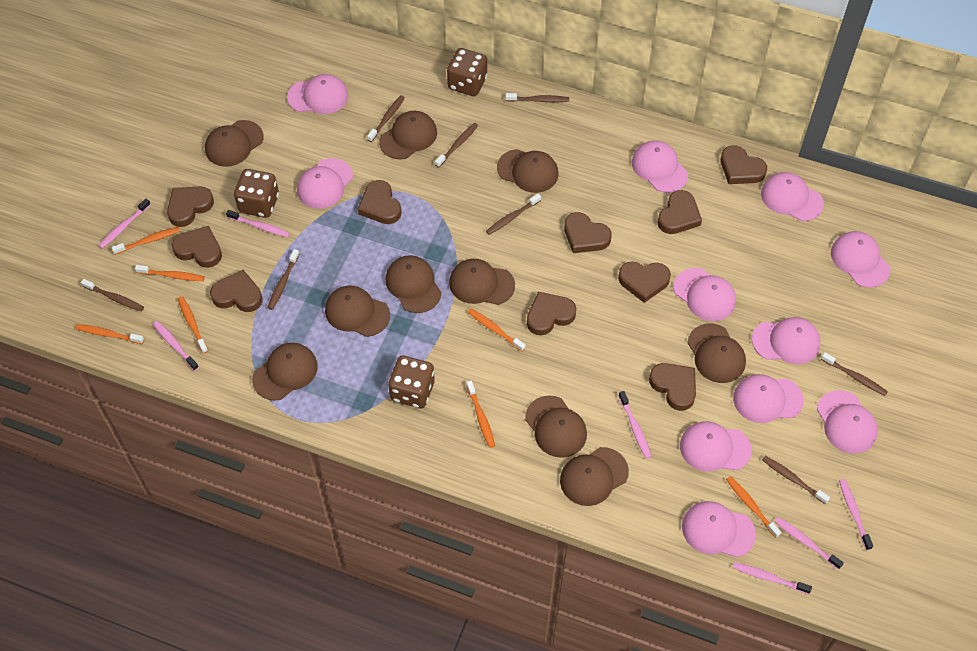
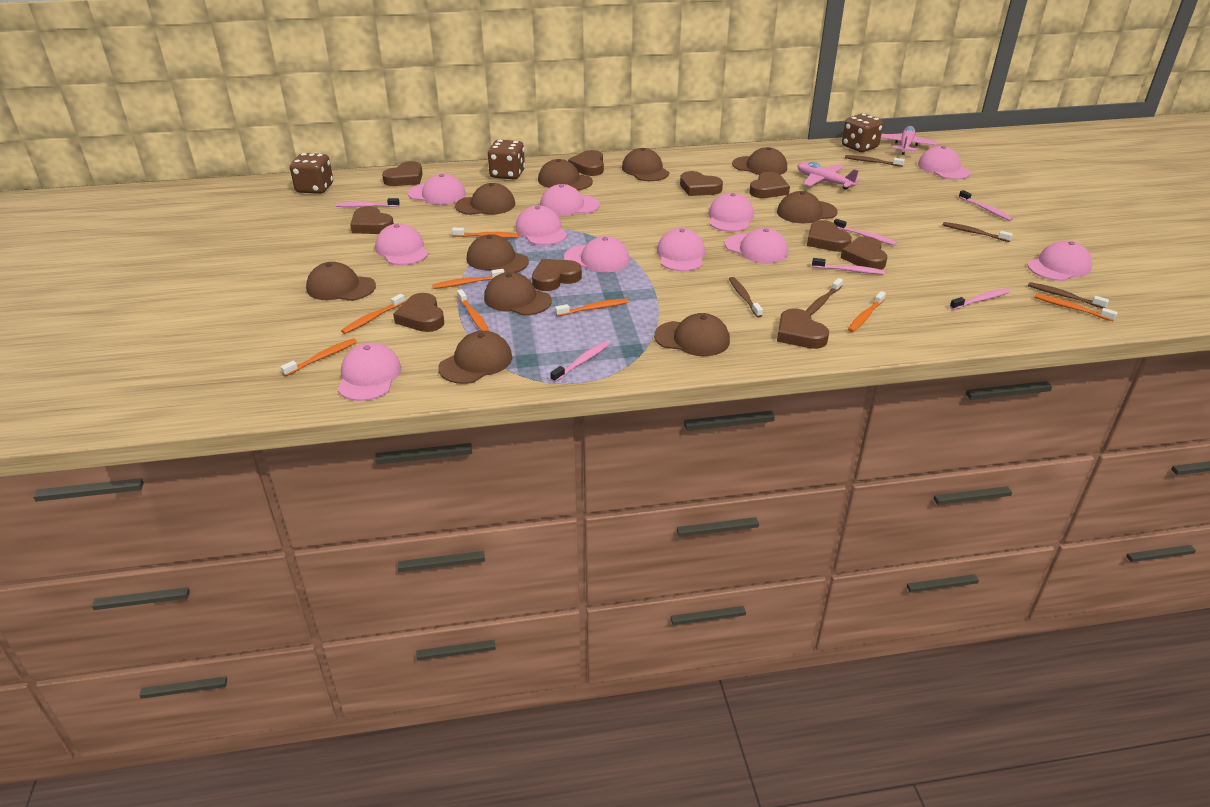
brown toothbrush: [81,279,144,312] [267,249,299,310] [367,95,405,142] [435,123,478,168] [486,194,541,235] [505,93,569,102] [762,456,830,504] [821,352,888,396] = 8 -> [729,277,763,318] [806,278,843,315] [845,155,905,167] [943,222,1013,242] [1028,282,1109,308] = 5
orange toothbrush: [76,324,144,344] [112,227,180,255] [135,265,205,281] [178,296,208,354] [466,381,495,448] [468,308,526,351] [726,476,781,538] = 7 -> [281,338,357,376] [341,294,405,334] [432,269,505,289] [452,228,519,238] [457,289,489,331] [555,298,629,316] [848,291,886,332] [1034,294,1118,321] = 8
pink plane: none = 0 -> [797,162,860,190] [881,126,938,155] = 2
pink toothbrush: [98,199,151,249] [153,321,199,371] [226,210,290,237] [619,391,652,459] [733,562,812,594] [775,517,844,570] [839,479,873,550] = 7 -> [336,198,400,207] [550,341,609,382] [812,258,885,275] [834,219,897,246] [950,288,1010,310] [959,190,1013,221] = 6

